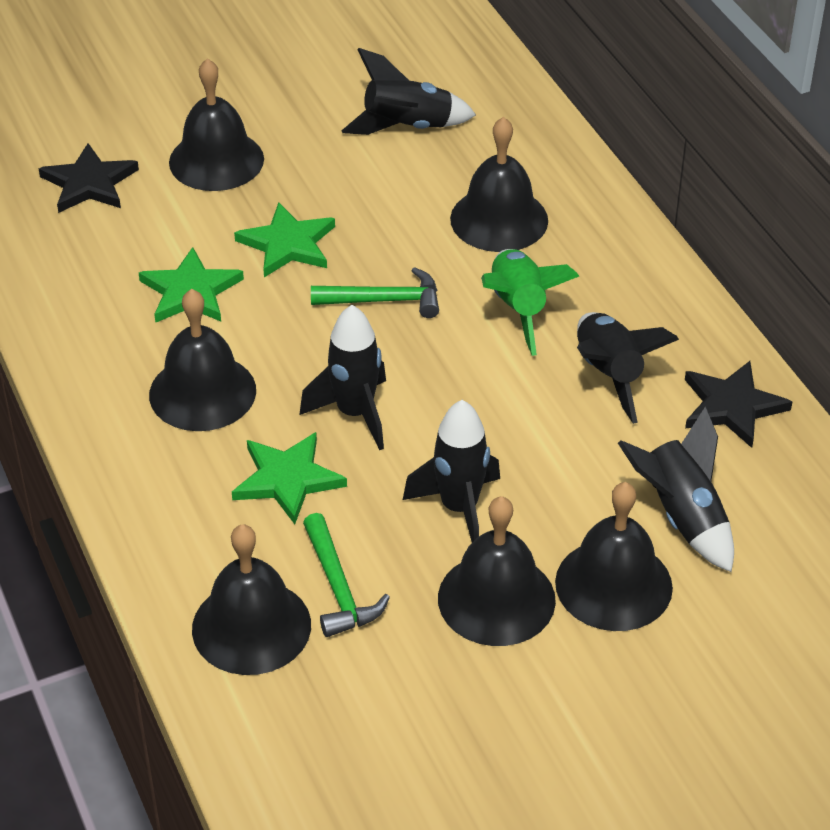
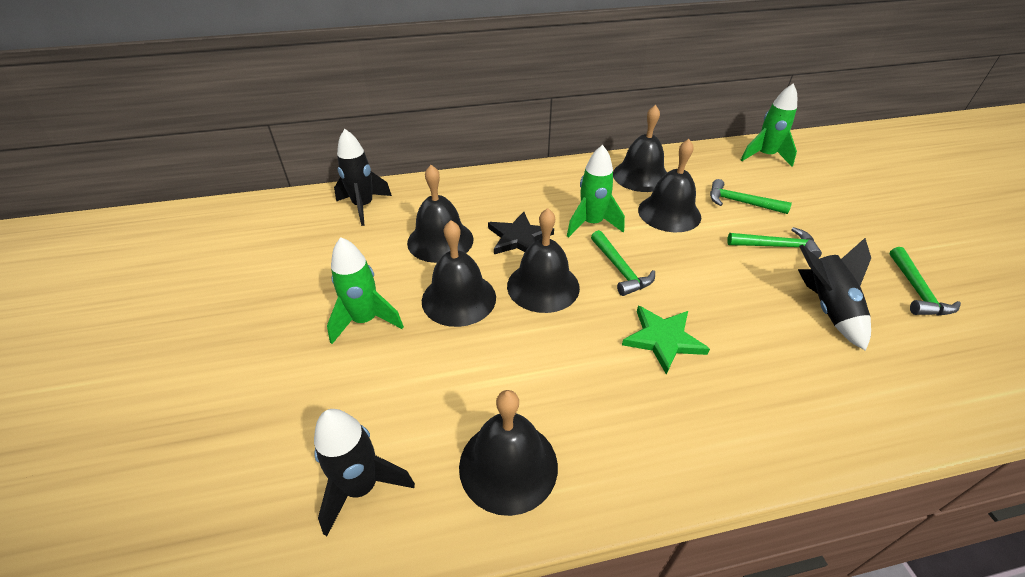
black rocket: [300,305,386,450] [342,48,476,135] [403,400,500,542] [577,312,679,424] [618,406,734,572] = 5 -> [314,409,415,536] [334,129,392,226] [798,238,871,351] = 3
black star: [39,143,139,213] [685,361,792,448] = 2 -> [488,212,554,254] = 1
green hammer: [303,513,390,637] [311,267,439,318] = 2 -> [591,230,655,296] [710,179,792,214] [727,227,822,258] [889,247,961,316] = 4
green rocket: [481,249,579,356] = 1 -> [327,237,404,344] [567,145,625,238] [741,83,797,167] = 3
green star: [139,247,244,323] [232,432,347,524] [234,202,335,277] = 3 -> [622,306,710,374] = 1

